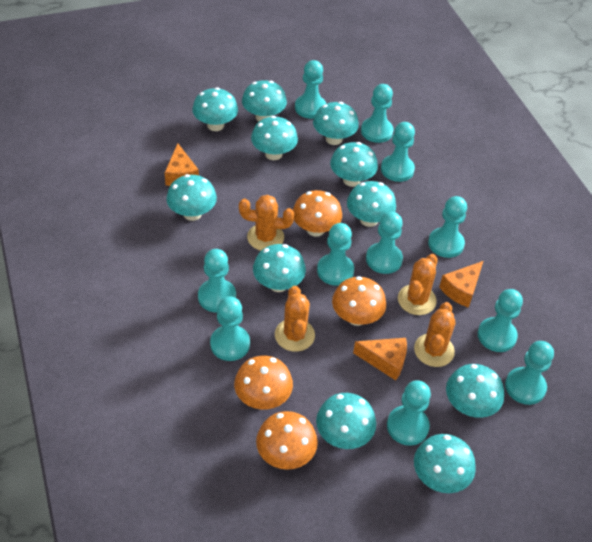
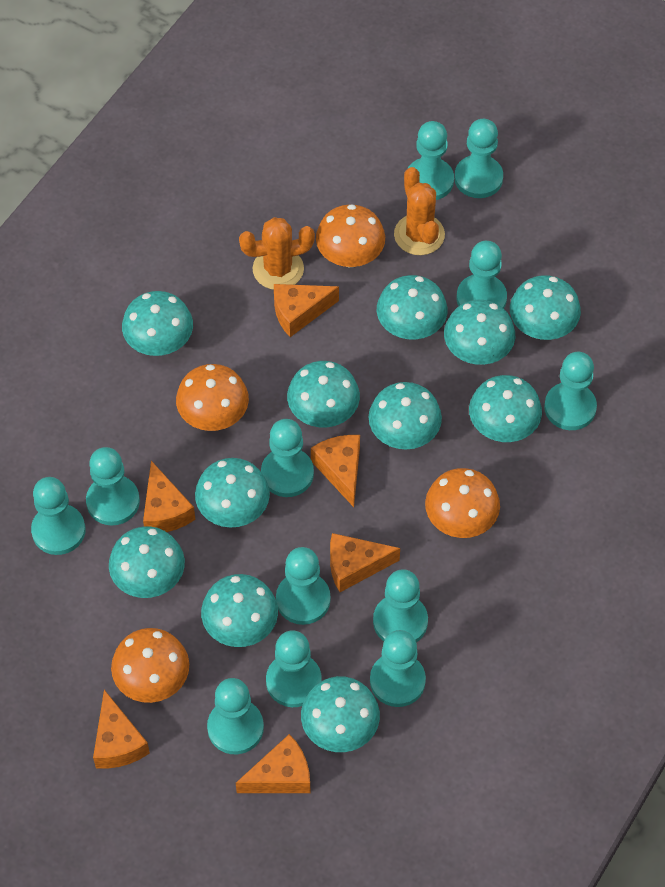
orange cactus: [239,195,294,251] [275,286,315,352] [398,254,438,315] [414,302,455,367] = 4 -> [239,217,315,290] [394,167,445,255] = 2
orange cheese: [165,143,199,186] [353,338,407,380] [439,261,483,308] = 3 -> [93,690,150,769] [143,461,195,532] [236,734,311,793] [274,284,339,337] [311,435,360,507] [330,533,400,592] = 6
turquoise pawn: [198,249,236,312] [210,296,250,361] [295,60,326,119] [317,223,354,286] [361,84,393,143] [366,212,403,274] [381,122,415,182] [387,380,431,446] [428,196,467,258] [478,289,523,352] [505,341,554,405] = 11 -> [31,477,85,555] [86,447,140,526] [207,678,264,754] [261,419,314,497] [266,630,322,707] [276,547,331,625] [370,630,426,707] [373,569,428,642] [408,121,454,200] [454,119,503,198] [457,241,507,308] [544,352,597,430] = 12

